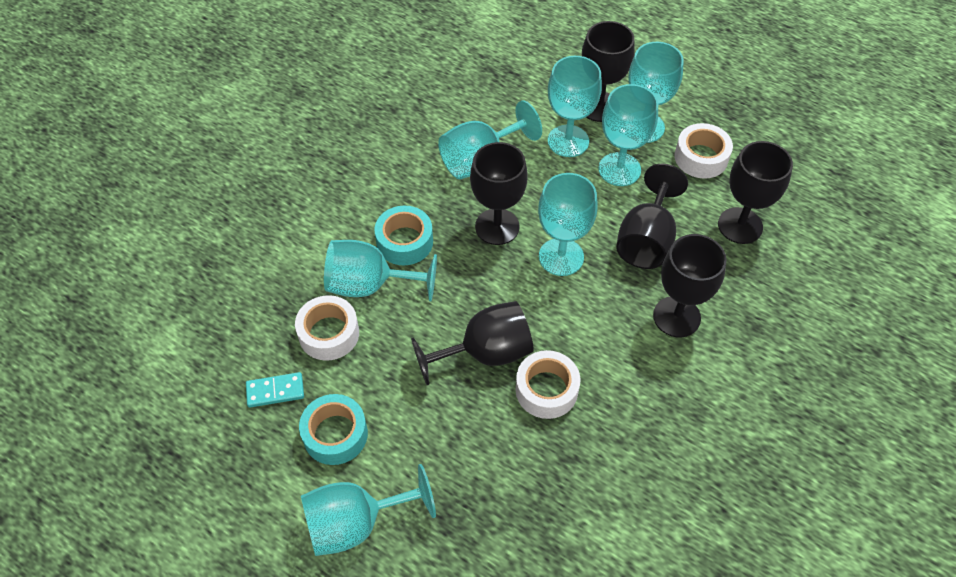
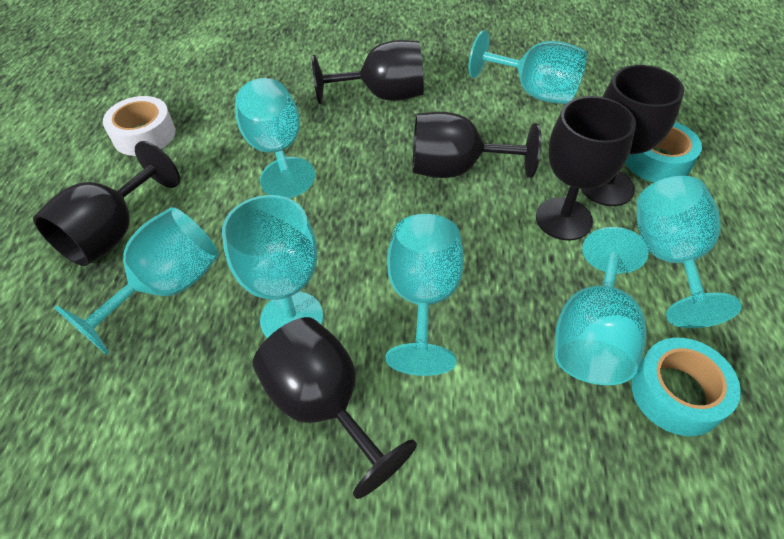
turquoise domino: [246,372,304,408] = 1 -> none = 0
white tape: [295,295,359,361] [515,350,580,419] [674,123,733,179] = 3 -> [103,96,176,156] = 1

